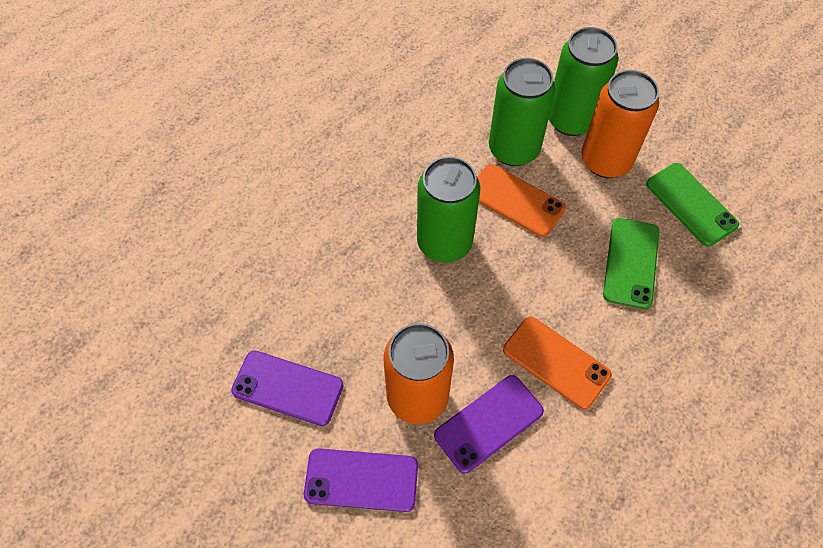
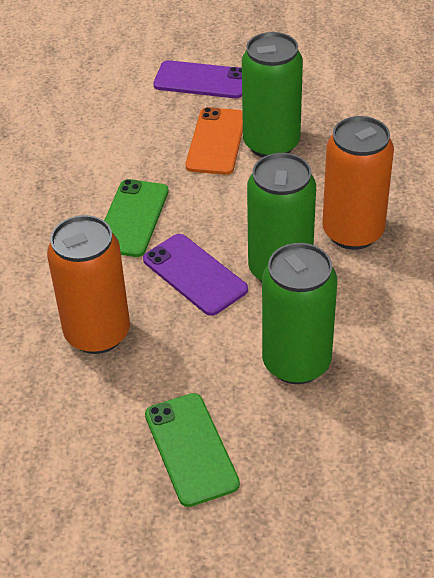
orange phone: [477,164,566,237] [503,317,612,409] = 2 -> [186,107,243,175] = 1
purple phone: [231,350,344,426] [304,448,418,512] [434,375,544,473] = 3 -> [143,234,248,316] [153,60,242,98] = 2

